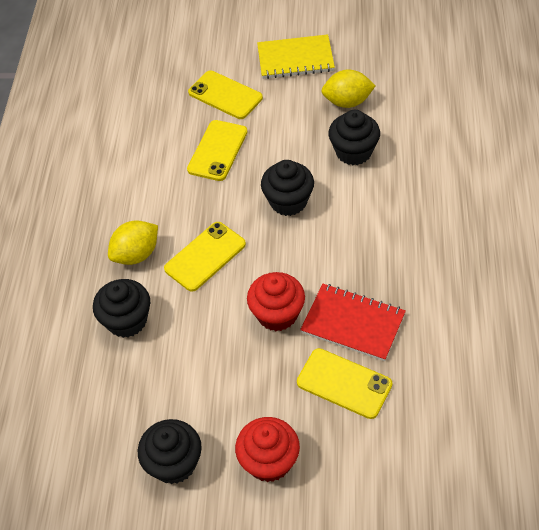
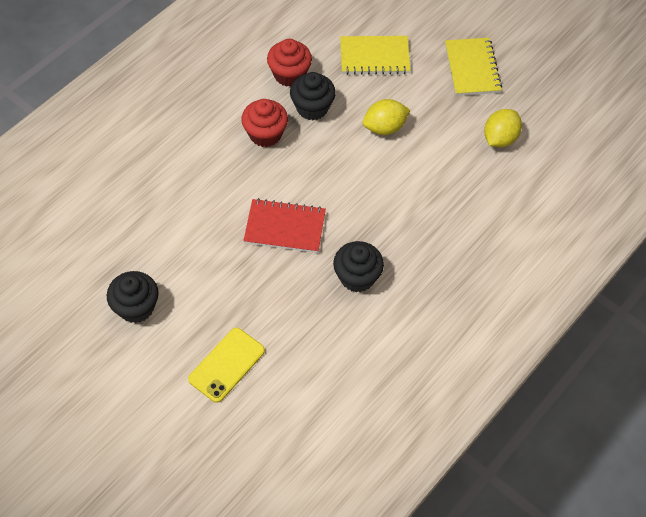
black cupcake: [93,279,150,338] [138,419,202,484] [261,160,314,216] [329,110,380,165] = 4 -> [107,271,159,323] [290,72,336,120] [333,241,384,292] = 3
yellow notebook: [257,34,335,79] = 1 -> [340,36,410,75] [445,38,502,96] = 2
yellow phone: [164,222,246,292] [187,120,248,181] [188,71,263,119] [297,348,392,419] = 4 -> [188,328,265,403] = 1

